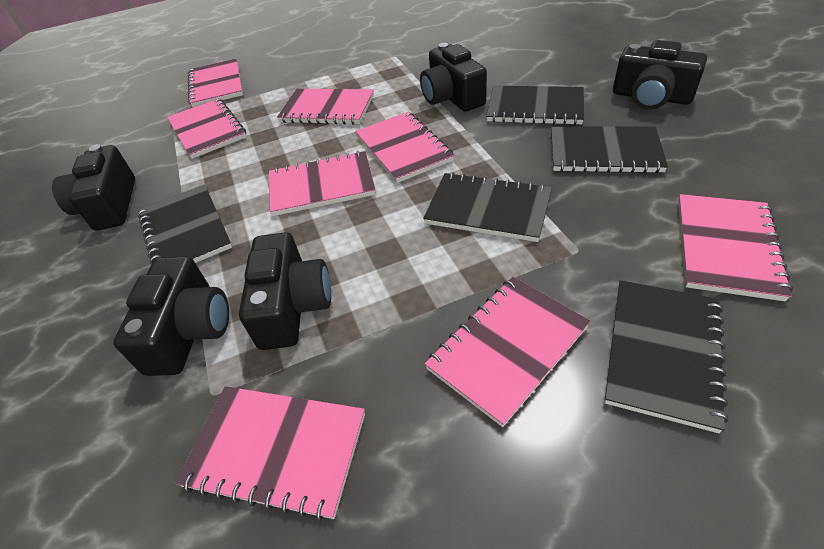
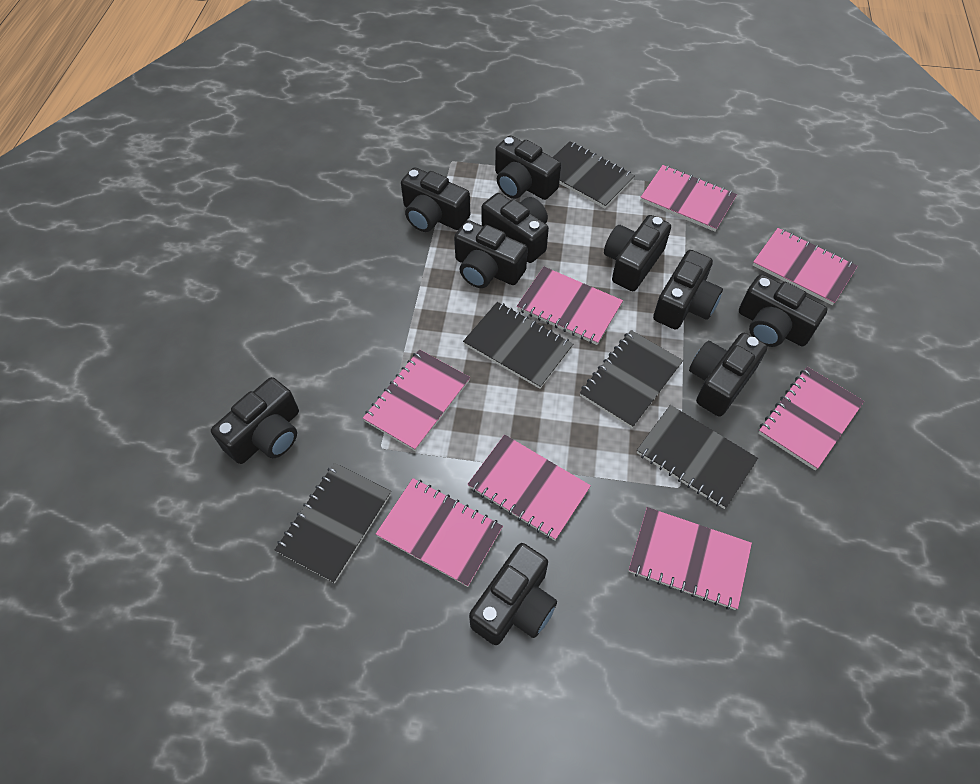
black camera: [52,144,135,231] [113,256,229,376] [239,232,331,350] [420,43,487,112] [613,40,707,110] = 5 -> [211,377,299,464] [401,167,470,232] [454,220,528,288] [469,543,557,645] [481,193,549,263] [495,136,561,200] [604,215,671,291] [653,250,723,330] [689,333,767,417] [739,274,827,347] = 10

